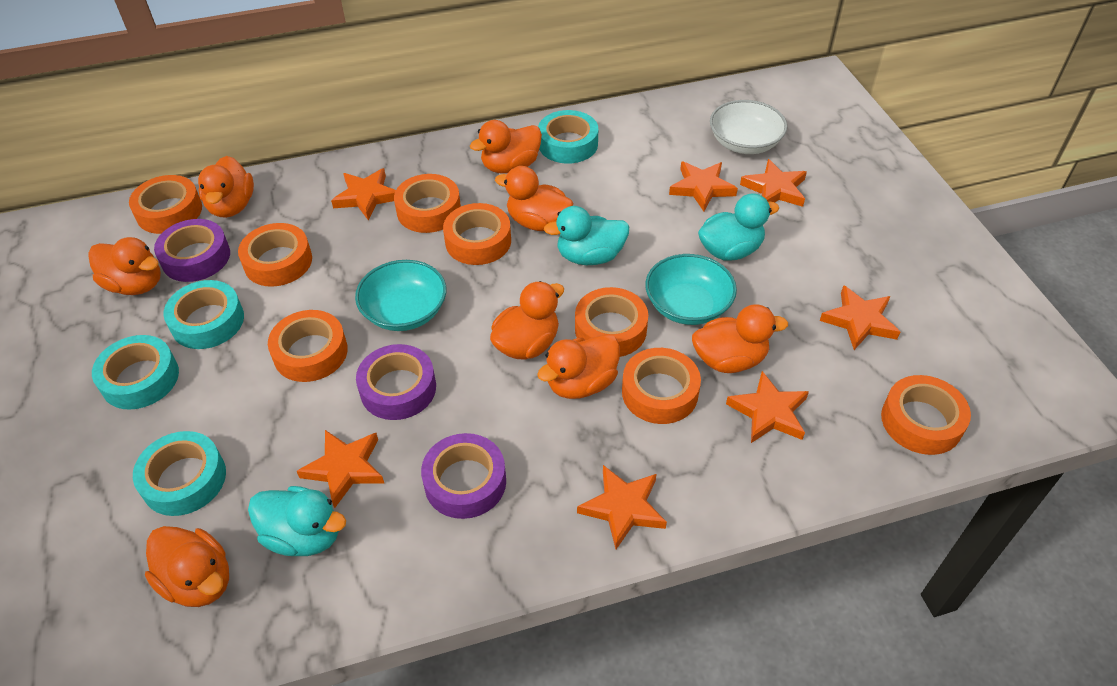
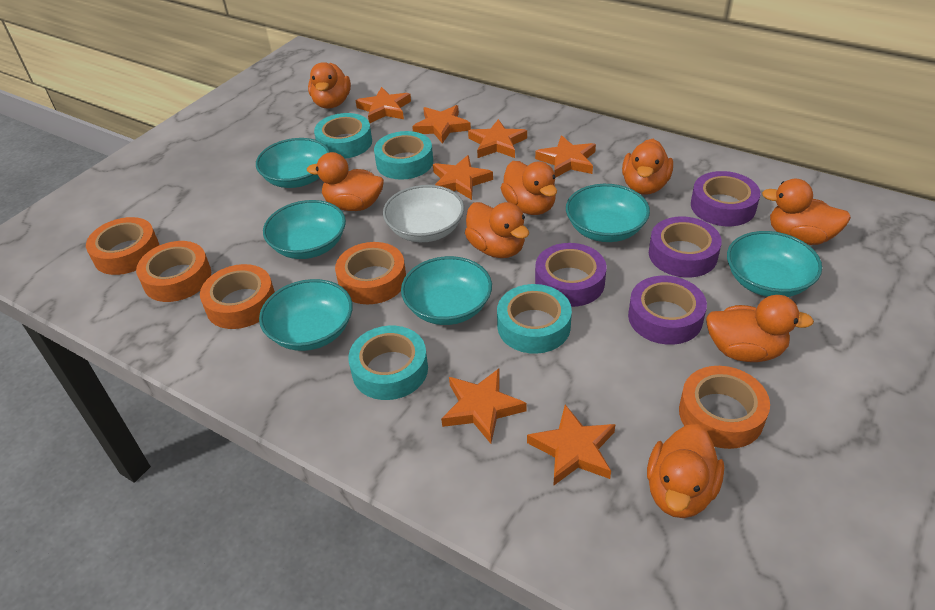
orange tape: [129,175,202,234] [238,223,312,287] [268,310,348,382] [394,174,461,233] [443,203,511,265] [575,287,648,357] [622,348,701,424] [881,375,971,455] = 8 -> [86,217,159,275] [136,241,211,302] [200,264,275,329] [335,242,406,304] [679,366,770,449] = 5
purple tape: [154,219,230,282] [356,344,436,420] [421,433,506,519] = 3 -> [535,243,607,307] [628,276,707,345] [649,217,722,278] [691,171,760,226] = 4
turquoise bowl: [355,260,446,331] [645,254,737,325] = 2 -> [256,138,330,188] [259,279,353,351] [263,200,346,259] [401,256,492,325] [566,184,650,242] [727,231,822,297] = 6
turquoise duck: [248,486,346,556] [544,206,629,265] [698,193,779,260] = 3 -> none = 0

